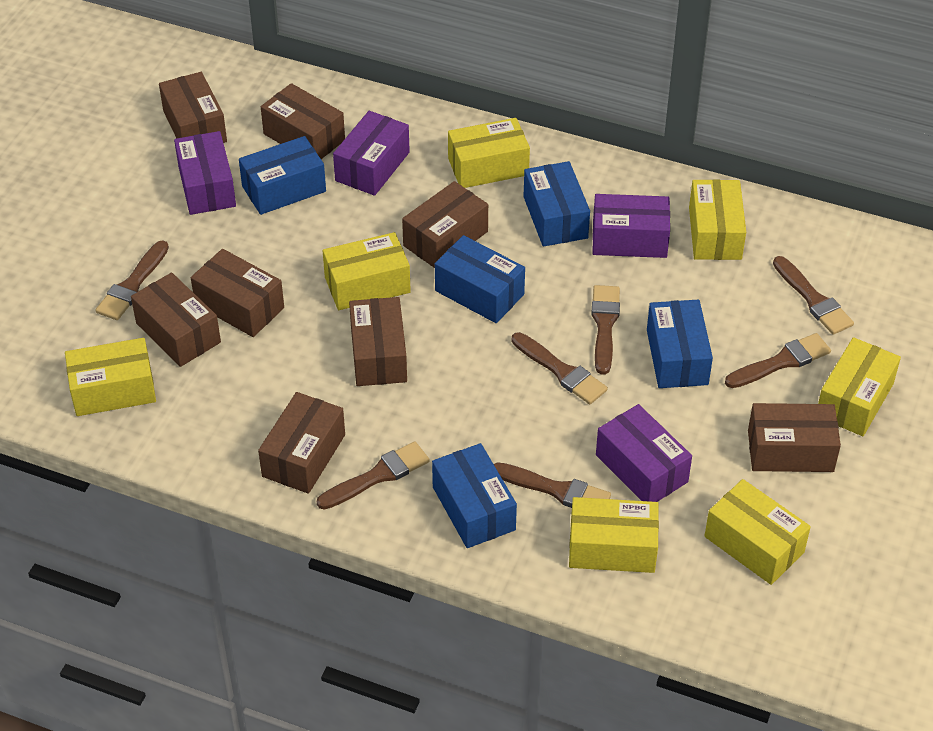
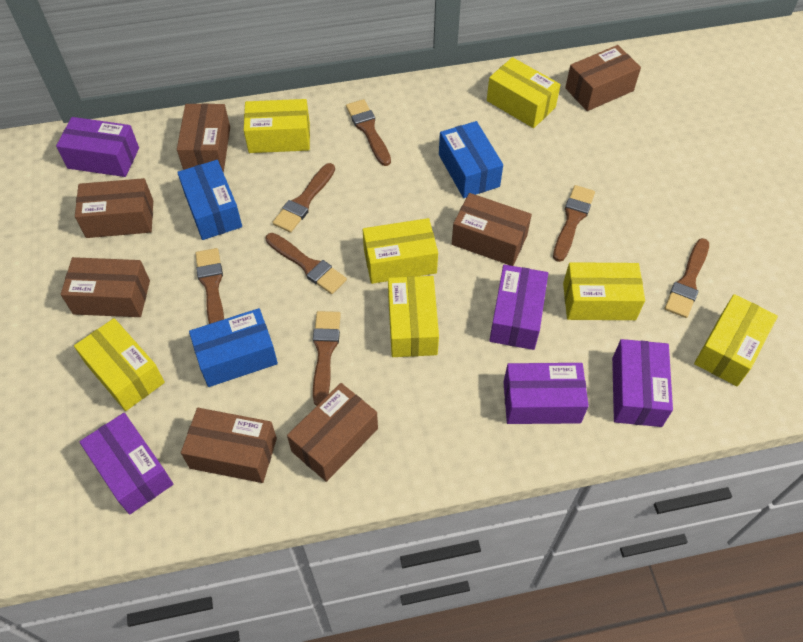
blue box: [239,136,326,215] [432,443,517,548] [435,235,525,323] [523,161,590,247] [647,300,713,388] = 5 -> [177,160,242,240] [189,308,278,387] [439,121,503,198] = 3
brown box: [131,273,221,367] [159,72,227,143] [191,249,284,337] [258,392,345,494] [261,83,345,159] [349,297,407,386] [402,181,488,268] [748,403,841,472] = 8 -> [61,257,150,317] [75,178,153,238] [177,103,230,172] [181,408,277,483] [287,383,378,482] [452,193,532,266] [565,45,641,111] = 7
purple box: [174,131,236,215] [333,111,410,196] [592,194,670,258] [596,404,692,502] = 4 -> [56,117,139,177] [79,413,173,514] [489,265,548,350] [503,363,589,424] [612,339,673,427] = 5

